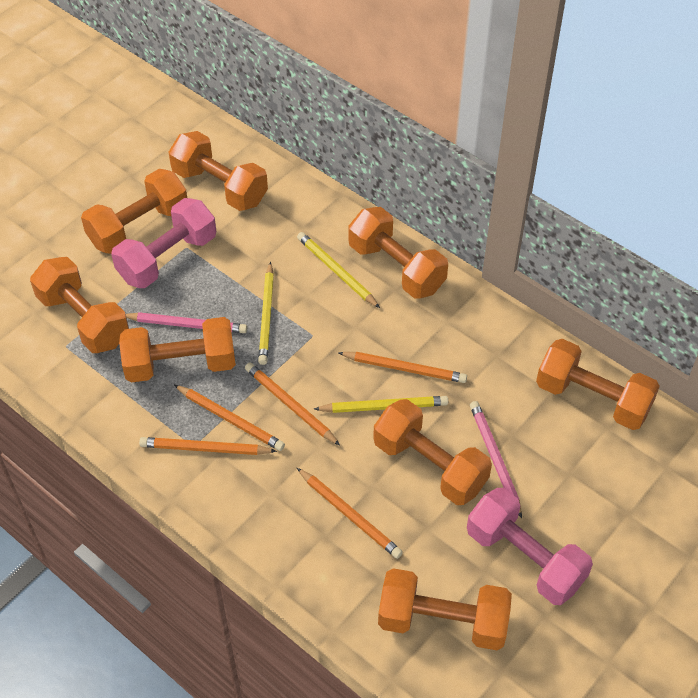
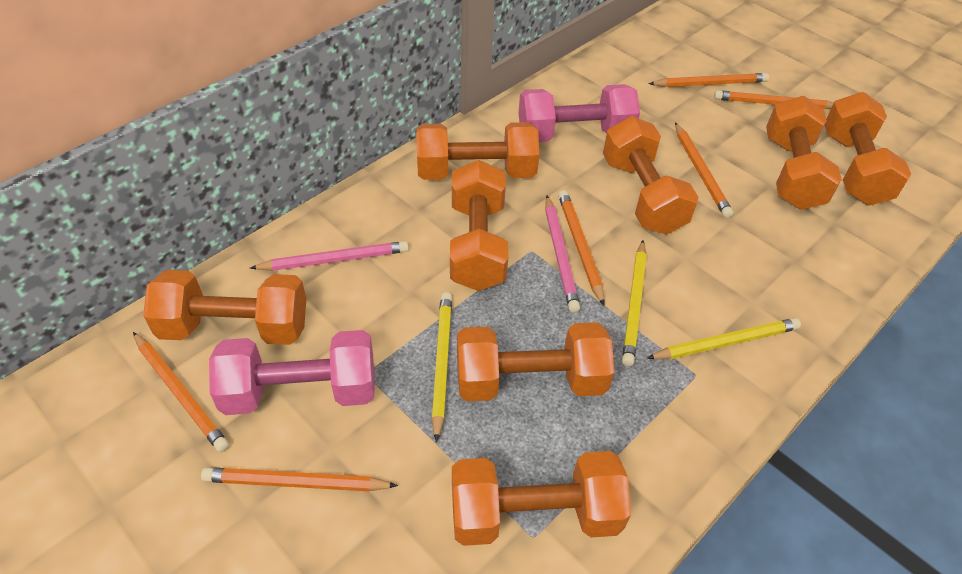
orange pencil: [139,437,277,455] [174,385,285,451] [245,363,340,445] [297,468,403,559] [338,352,467,383] = 5 -> [133,332,229,452] [201,467,398,492] [558,190,605,306] [648,73,769,87] [675,123,733,218] [714,90,834,109] = 6

